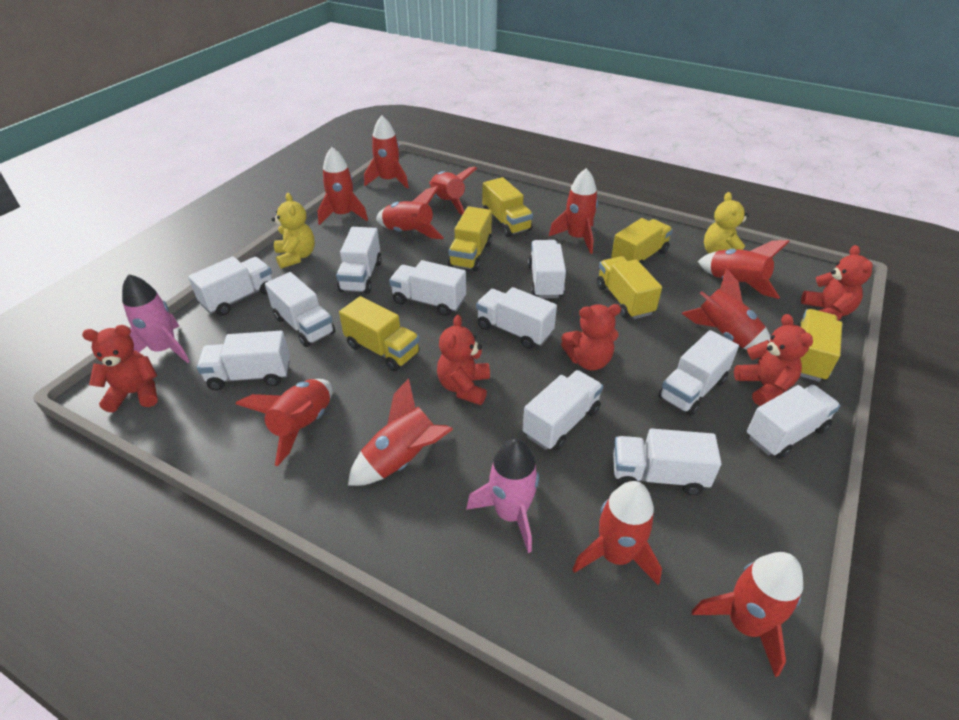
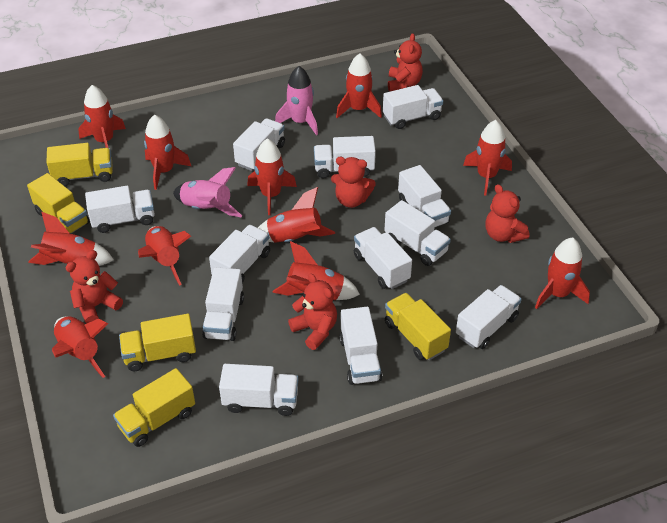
white truck: [188,256,273,316] [197,331,290,390] [265,272,335,347] [336,227,382,294] [389,260,466,316] [476,287,557,349] [523,370,603,451] [528,240,566,298] [613,428,722,495] [658,330,739,416] [747,385,841,459] = 11 -> [85,186,155,233] [202,267,244,341] [209,225,270,283] [219,364,298,416] [233,118,285,171] [314,136,376,178] [339,307,382,385] [354,227,412,289] [383,85,443,129] [384,200,451,266] [398,165,451,228] [456,285,522,349] = 12
yellow teddy bear: [272,193,315,269] [704,192,749,254] = 2 -> none = 0
yellow truck: [339,296,420,371] [448,206,492,271] [482,177,533,237] [597,256,662,319] [611,218,673,265] [797,309,842,382] = 6 -> [27,173,90,233] [46,143,113,186] [113,368,195,447] [119,314,196,371] [385,293,451,360] = 5

